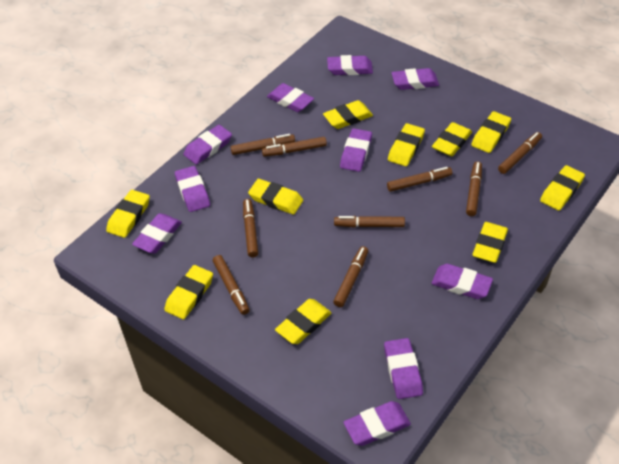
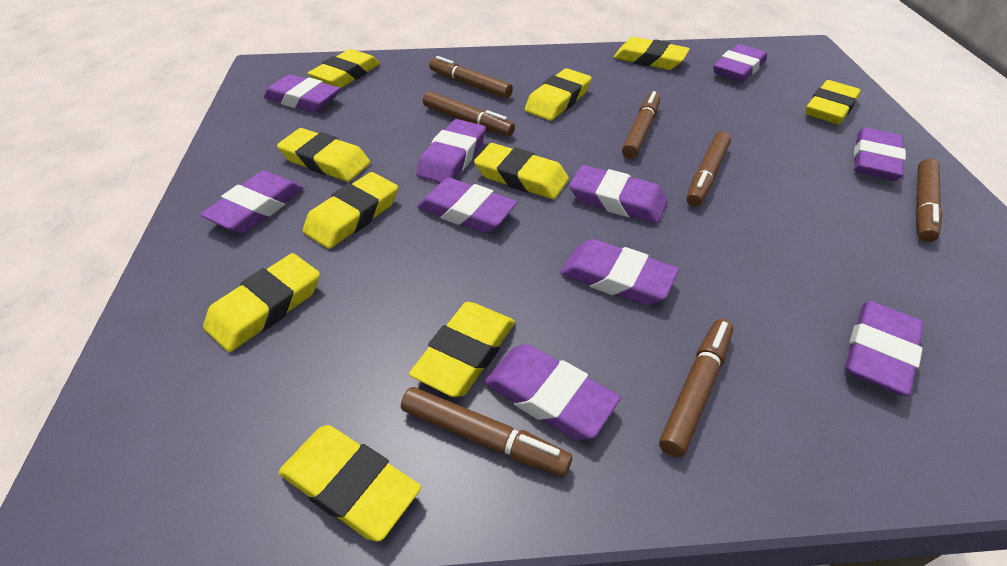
brown marker: [213,255,250,315] [230,134,295,155] [243,199,258,257] [262,137,327,157] [333,246,368,307] [334,216,405,228] [387,167,452,192] [466,161,482,216] [498,132,542,174] = 9 -> [401,387,572,477] [423,91,515,136] [429,56,513,99] [622,91,660,159] [659,319,733,457] [686,131,731,207] [916,158,943,242] = 7

